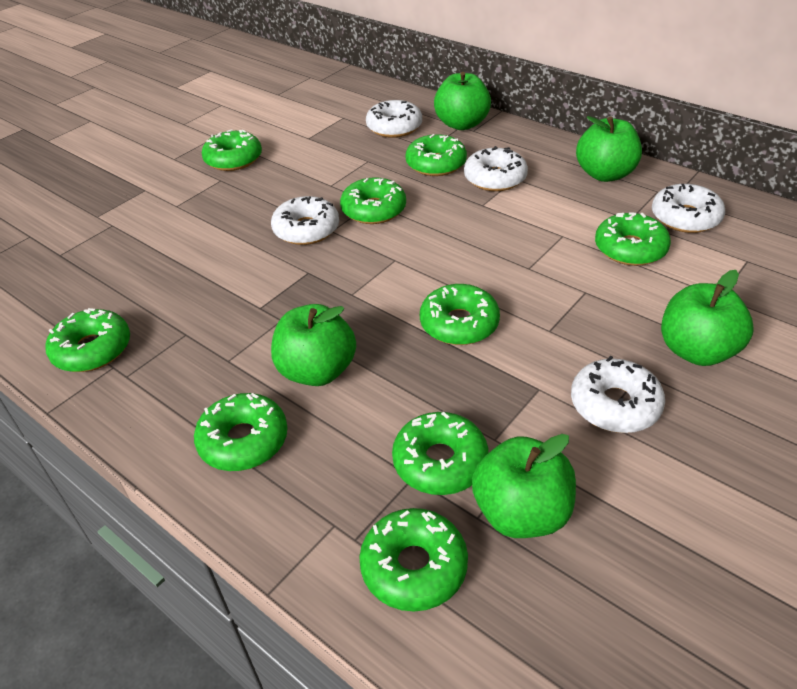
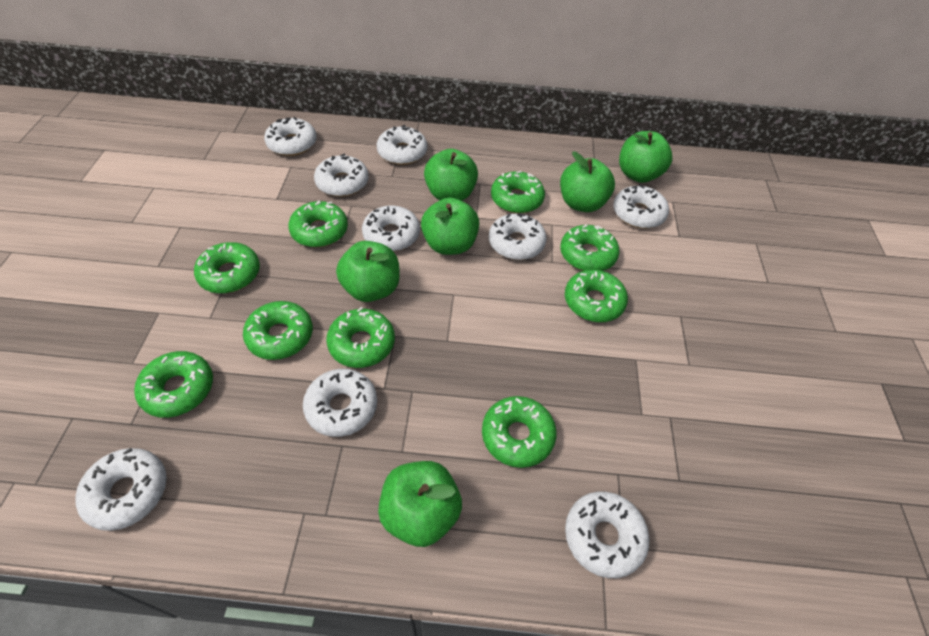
green apple: [271,304,356,386] [434,72,491,130] [472,434,576,538] [576,116,642,182] [661,270,754,366] = 5 -> [336,241,400,302] [378,461,462,547] [421,198,479,255] [424,149,478,201] [560,151,615,212] [619,131,672,183] = 6
white donut: [271,196,339,245] [366,100,422,138] [464,146,528,191] [571,356,665,433] [652,184,725,233] = 5 -> [75,448,167,531] [264,117,317,156] [303,369,377,437] [314,154,369,197] [362,205,420,251] [376,125,427,165] [489,213,546,260] [565,492,649,578] [613,185,669,228] = 9

